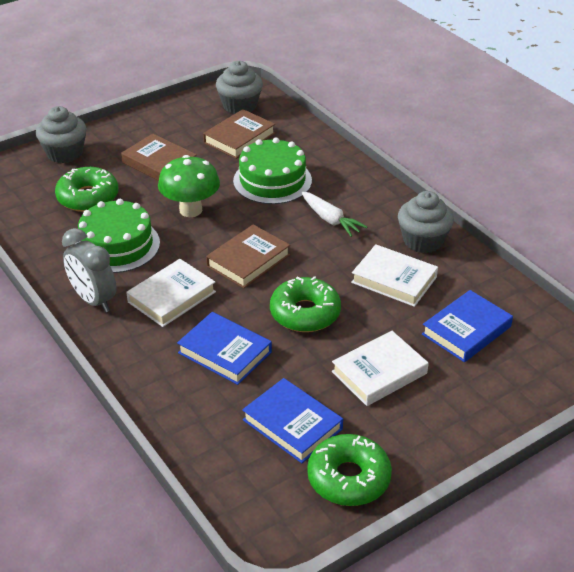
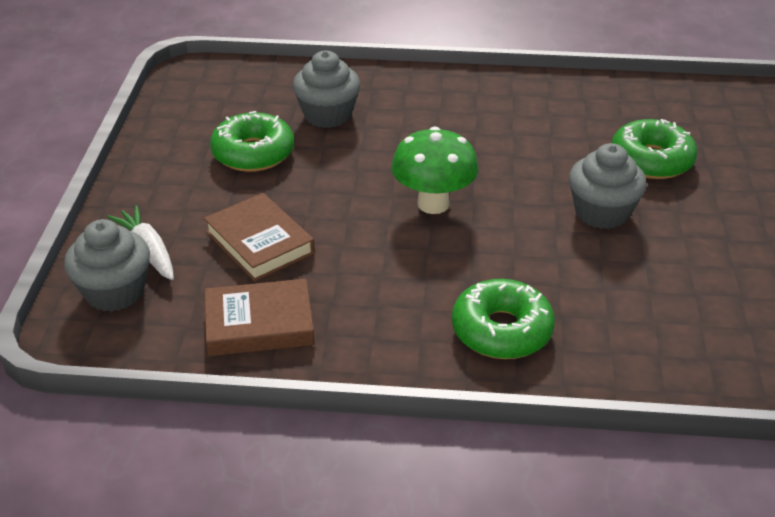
blue book: [177,312,272,385] [242,378,343,463] [422,290,513,362] = 3 -> none = 0
brown book: [121,134,197,181] [203,109,275,159] [206,224,290,288] = 3 -> [204,193,315,282] [205,279,315,356] = 2
green cake: [75,199,160,273] [233,138,312,204] = 2 -> none = 0
grey clock: [62,228,117,312] = 1 -> none = 0
white book: [126,259,216,327] [332,331,429,406] [351,244,438,307] = 3 -> none = 0

